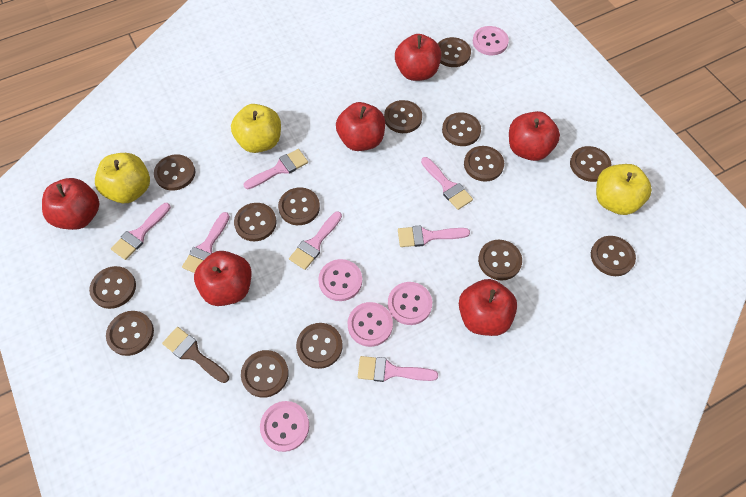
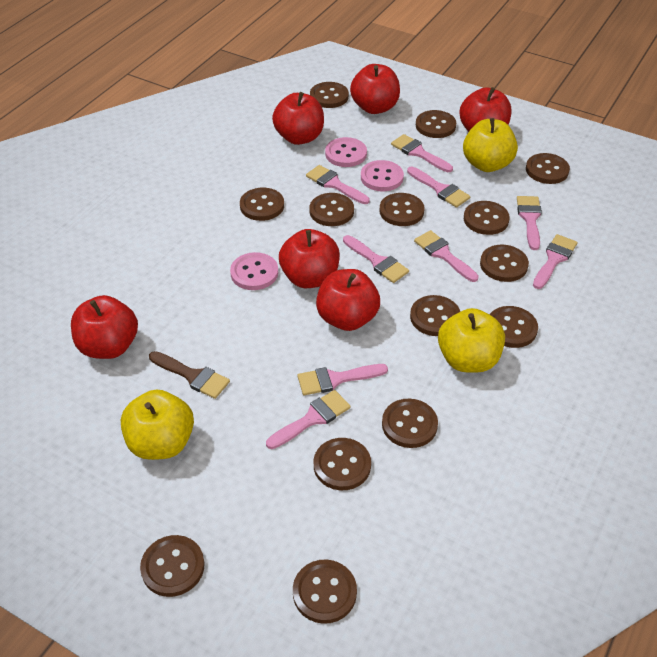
pink brush: [111,203,171,260] [182,212,230,273] [244,149,308,189] [289,211,342,270] [358,356,438,382] [398,225,470,247] [421,157,473,210] = 7 -> [266,390,351,449] [297,364,388,395] [306,165,370,204] [343,235,409,283] [391,134,453,172] [407,166,470,208] [414,230,479,282] [517,196,542,250] [533,234,578,289] = 9
pink button: [260,401,309,452] [318,259,362,301] [348,302,393,347] [388,282,432,325] [473,26,509,55] = 5 -> [230,252,278,290] [325,137,367,167] [361,160,404,191] = 3

